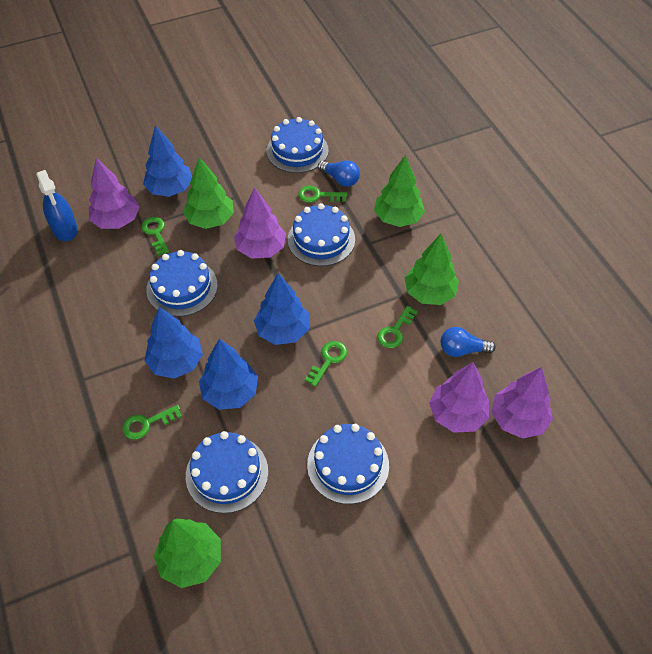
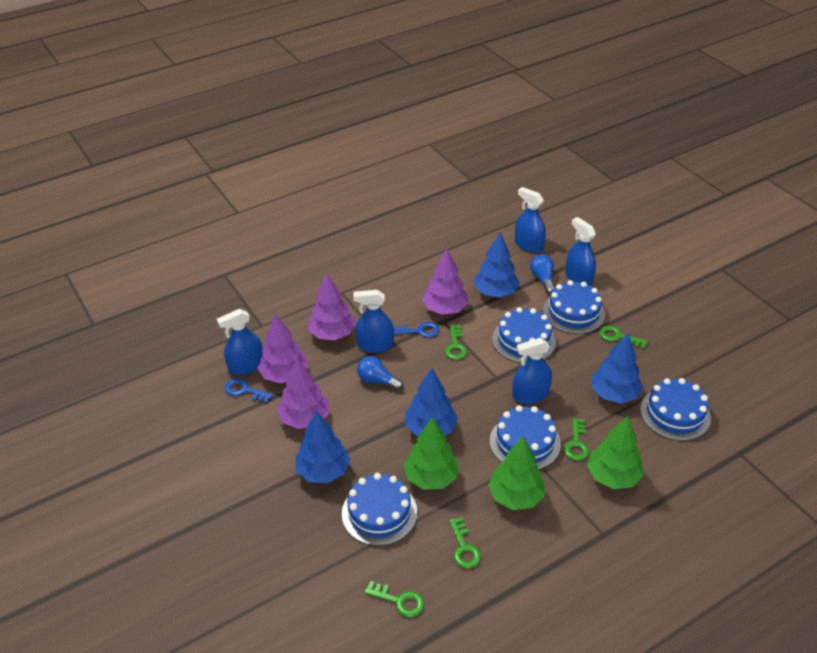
blue key: none = 0 -> [225,378,273,403] [393,322,439,338] = 2
blue spray bottle: [36,170,78,241] = 1 -> [217,309,263,375] [353,290,394,353] [512,338,552,404] [515,187,546,253] [565,217,596,286] = 5
green tree: [154,519,221,588] [183,157,234,229] [374,155,425,227] [405,234,459,305] = 4 -> [403,417,459,490] [488,436,545,510] [587,416,644,489] = 3

